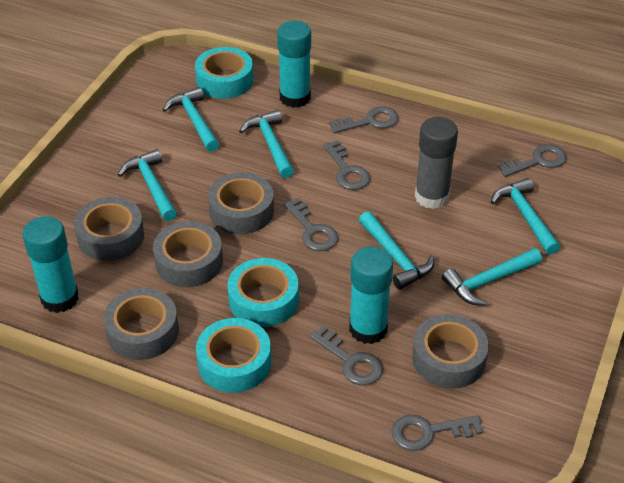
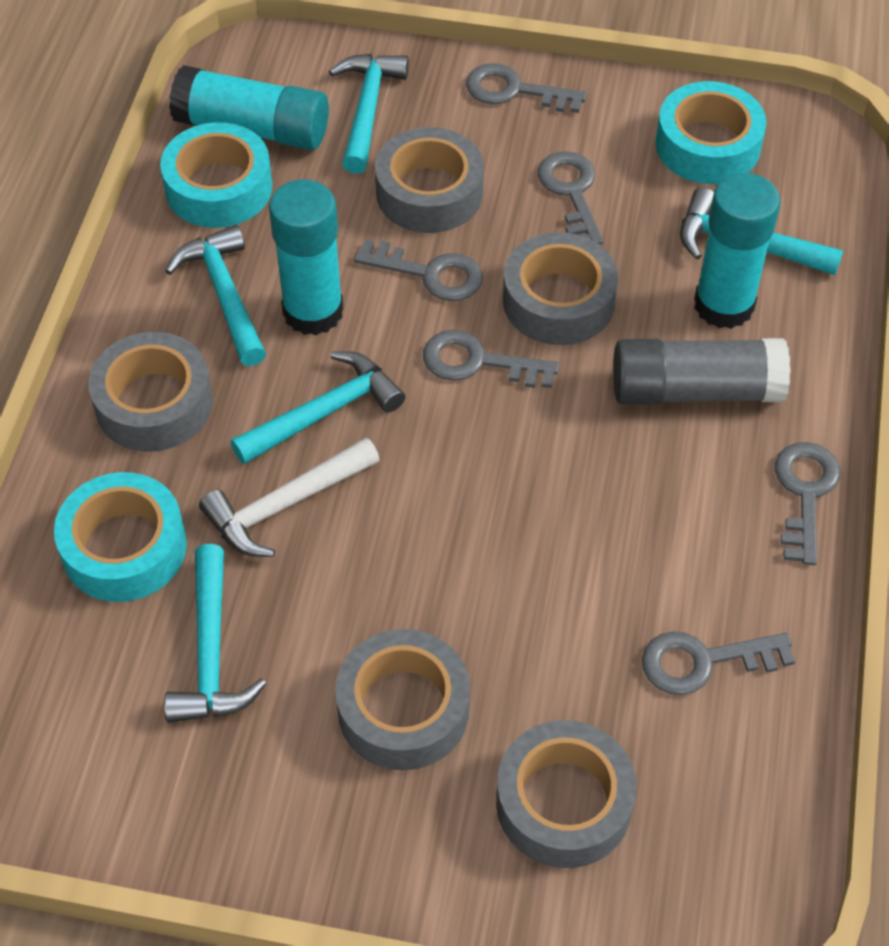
turquoise hammer: [118,149,177,221] [163,87,219,152] [239,110,294,178] [359,211,434,290] [442,248,542,306] [491,178,560,255] = 6 -> [164,544,266,723] [165,225,266,366] [230,351,405,464] [329,54,409,174] [680,187,843,275] = 5
white hammer: none = 0 -> [199,437,380,557] = 1

